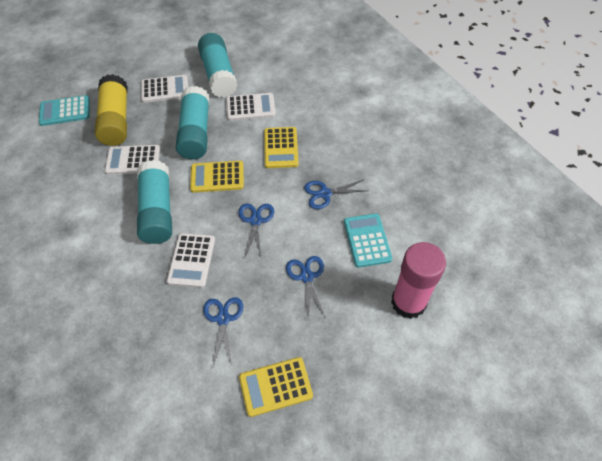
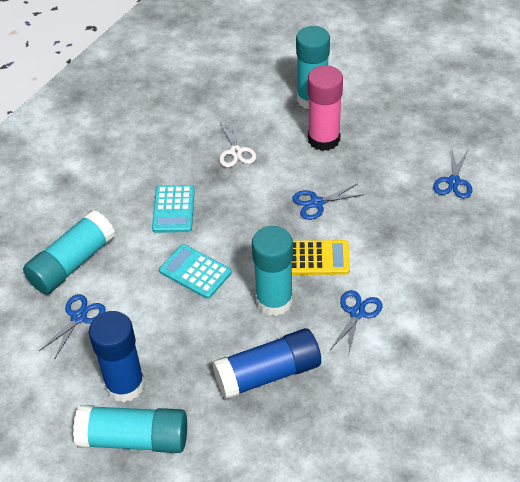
blue glue stick: none = 0 -> [89,311,145,402] [212,328,321,400] = 2
turquoise glue stick: [137,160,172,244] [176,86,210,159] [198,33,238,98] = 3 -> [23,210,115,294] [73,405,187,453] [252,226,293,316] [296,26,330,109] = 4
white calculator: [105,145,160,175] [141,75,188,103] [167,233,215,288] [226,93,276,121] = 4 -> none = 0
white scissors: none = 0 -> [219,120,257,167] = 1
yellow calculator: [190,161,244,193] [239,357,313,417] [264,127,299,168] = 3 -> [292,240,350,275] = 1
yellow glue stick: [95,74,128,146] = 1 -> none = 0

